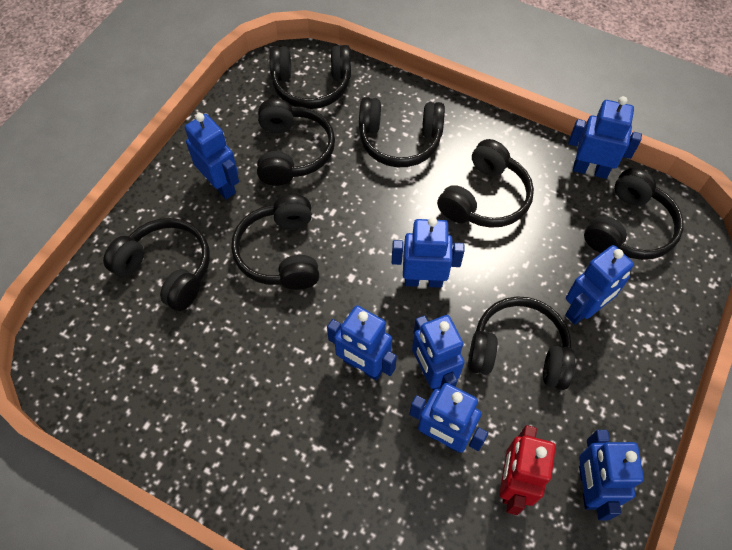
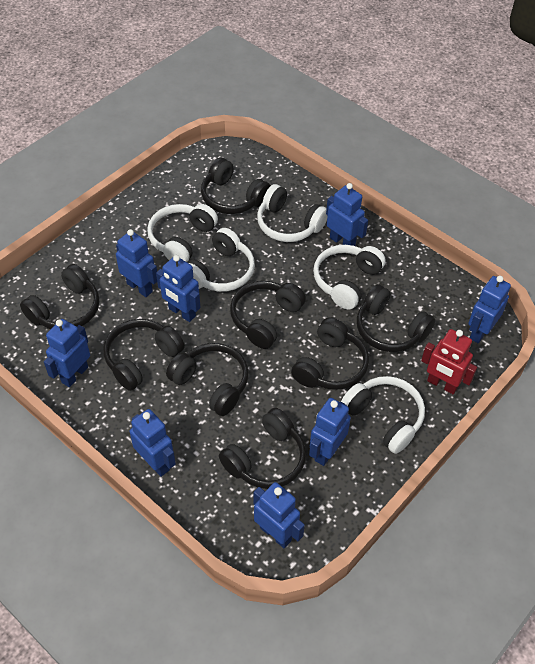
white headphones: none = 0 -> [147,204,218,262] [187,228,255,292] [257,184,328,242] [313,245,386,309] [341,376,425,454] = 5

